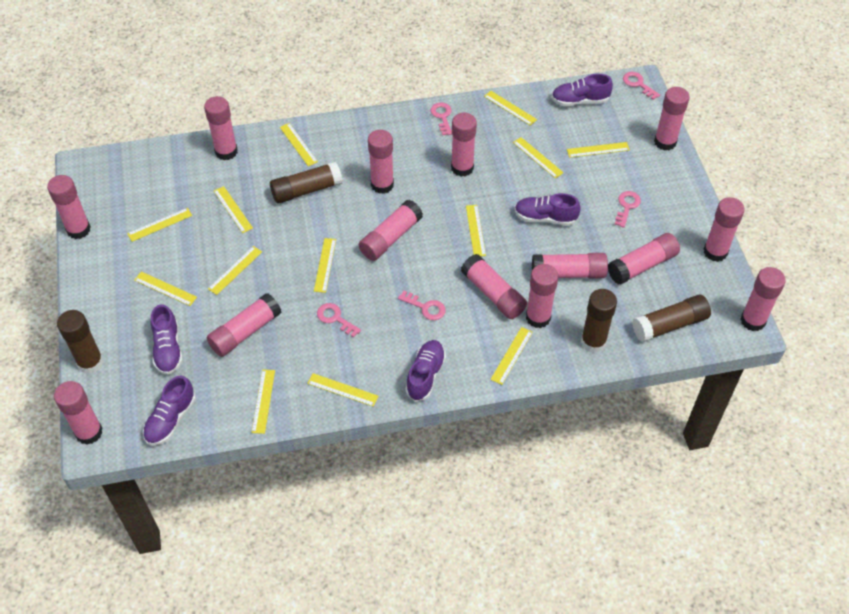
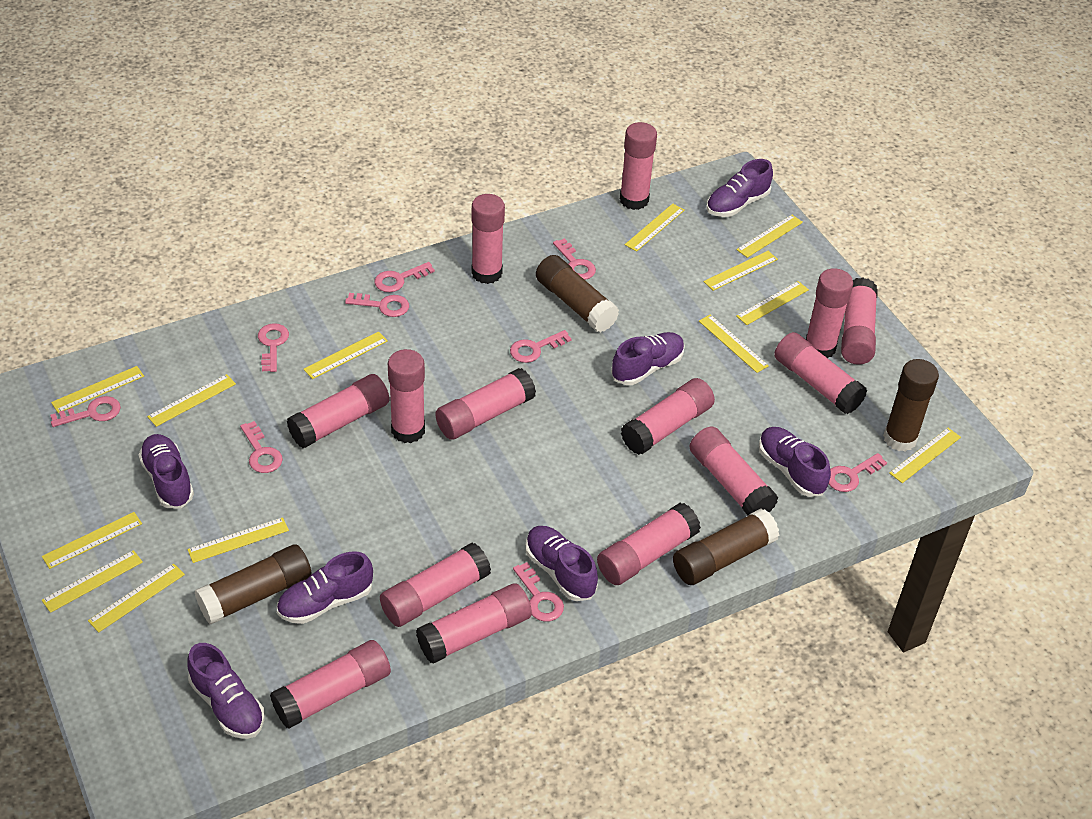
pink key: [317,303,361,338] [398,291,446,320] [431,102,452,135] [615,191,641,228] [623,72,660,100] = 5 -> [50,396,121,427] [240,421,283,473] [258,323,289,372] [345,293,409,317] [374,262,435,292] [510,330,571,363] [513,562,564,622] [553,238,596,280] [829,453,887,492] = 9
purple shoe: [143,376,196,445] [151,304,183,375] [406,340,446,401] [514,193,581,226] [552,74,613,106] = 5 -> [139,434,194,508] [187,643,265,739] [277,551,373,624] [526,526,598,601] [611,332,685,385] [706,159,773,217] [759,427,831,497] = 7

